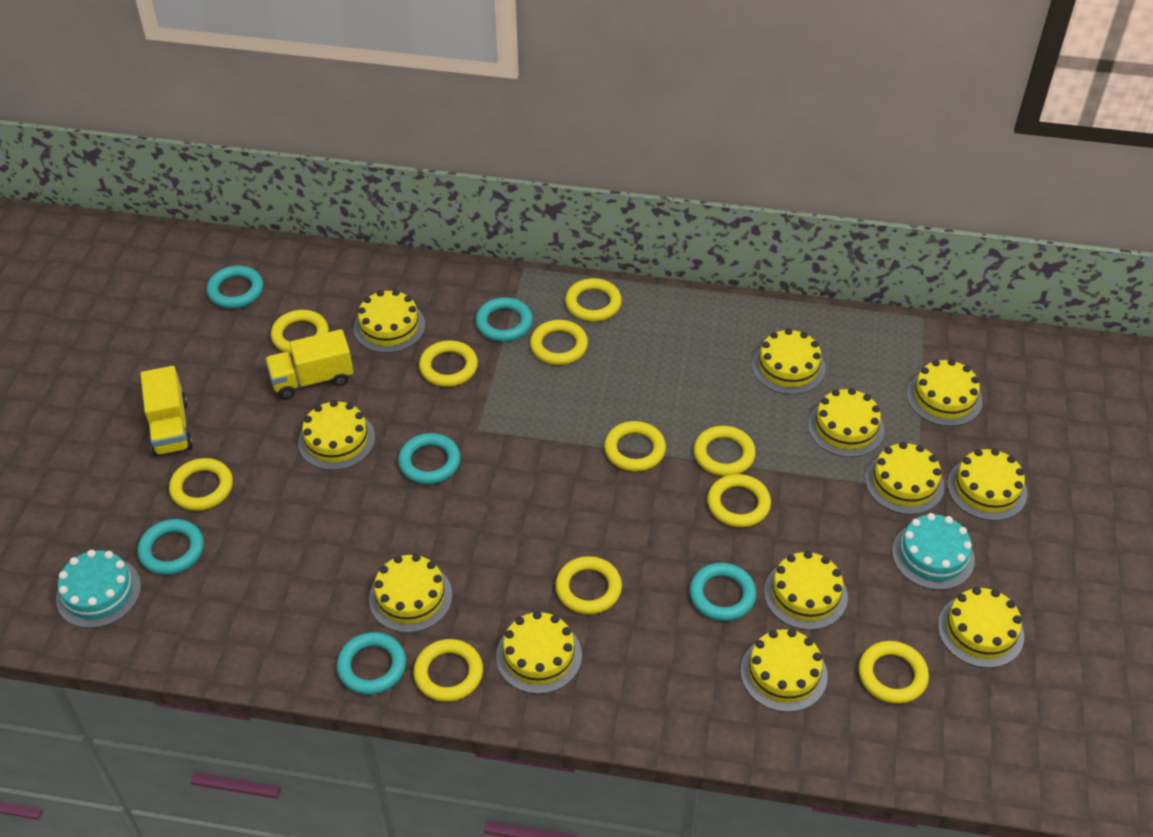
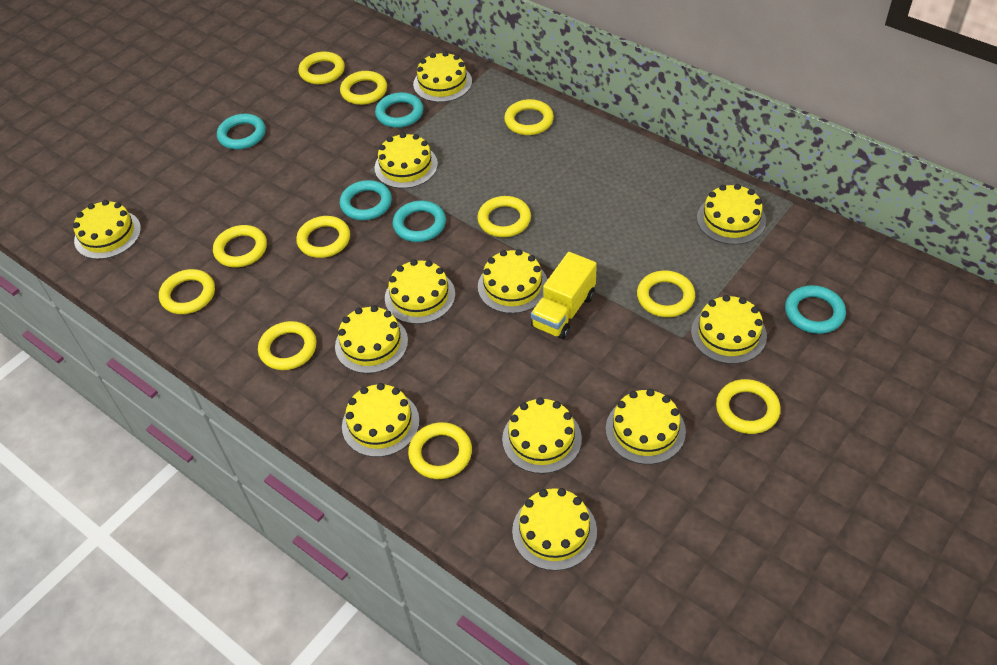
turquoise cake: [56,550,141,628] [892,513,975,590] = 2 -> none = 0
turquoise ring: [138,519,204,575] [207,266,263,308] [337,632,406,695] [398,433,460,484] [476,297,533,342] [690,563,756,621] = 6 -> [217,114,266,150] [340,180,392,220] [375,92,423,128] [393,201,446,242] [785,285,846,334] = 5
yellow truck: [140,366,193,457] [265,329,353,399] = 2 -> [531,252,597,339] = 1

